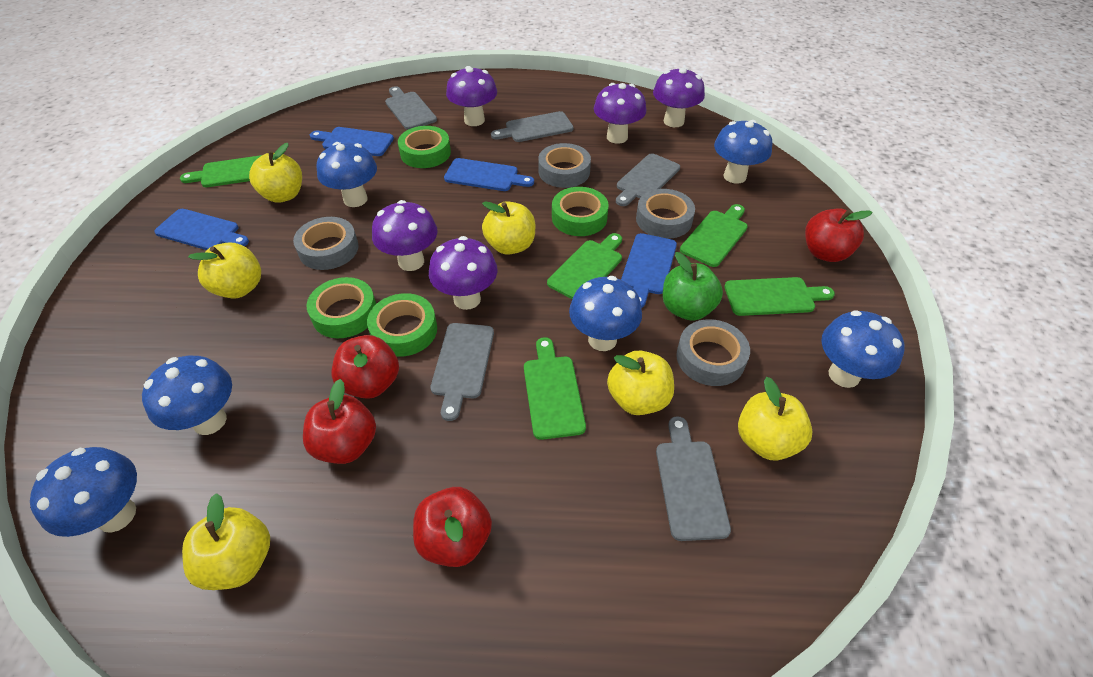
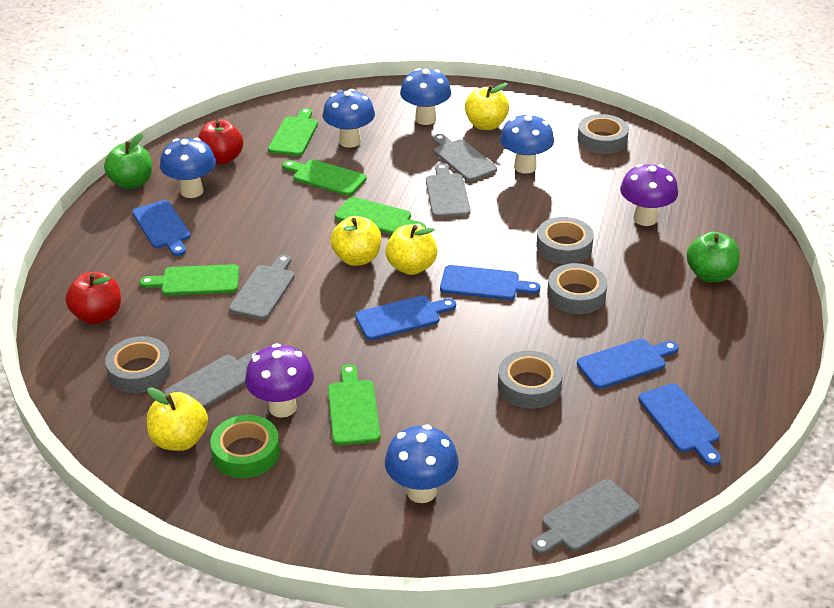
blue cutting board: [154,209,249,250] [310,127,394,156] [444,158,534,191] [621,233,677,308] = 4 -> [132,200,191,256] [355,296,456,340] [440,265,540,300] [577,339,678,389] [638,384,721,466] = 5
blue mushroom: [30,447,137,537] [142,356,232,435] [316,142,377,207] [569,276,642,351] [714,120,772,184] [821,310,905,388] = 6 -> [160,137,216,198] [322,89,375,148] [385,425,459,503] [400,68,451,125] [500,113,554,174] = 5
green apple: [663,252,723,321] = 1 -> [104,133,152,189] [687,232,740,282] = 2
green tape: [307,277,376,338] [367,293,437,357] [398,126,451,168] [552,187,609,236] = 4 -> [210,415,280,478] = 1
grey tape: [293,217,359,270] [538,143,591,188] [636,189,695,239] [676,319,750,386] = 4 -> [105,336,172,393] [498,350,563,409] [536,217,594,264] [547,263,608,314] [577,114,629,154] = 5
purple mushroom: [372,200,438,271] [429,236,498,310] [446,66,497,126] [594,83,646,144] [653,67,705,127] = 5 -> [245,343,314,418] [620,164,678,226] = 2
red apple: [303,379,376,464] [331,335,399,399] [413,487,492,567] [805,208,873,262] = 4 -> [65,272,121,324] [198,120,243,165] = 2
yellow apple: [182,493,270,590] [188,243,261,299] [249,143,302,203] [482,201,535,255] [607,351,674,415] [738,377,813,461] = 6 -> [147,387,208,451] [330,216,381,266] [385,225,438,275] [465,83,509,130] = 4

